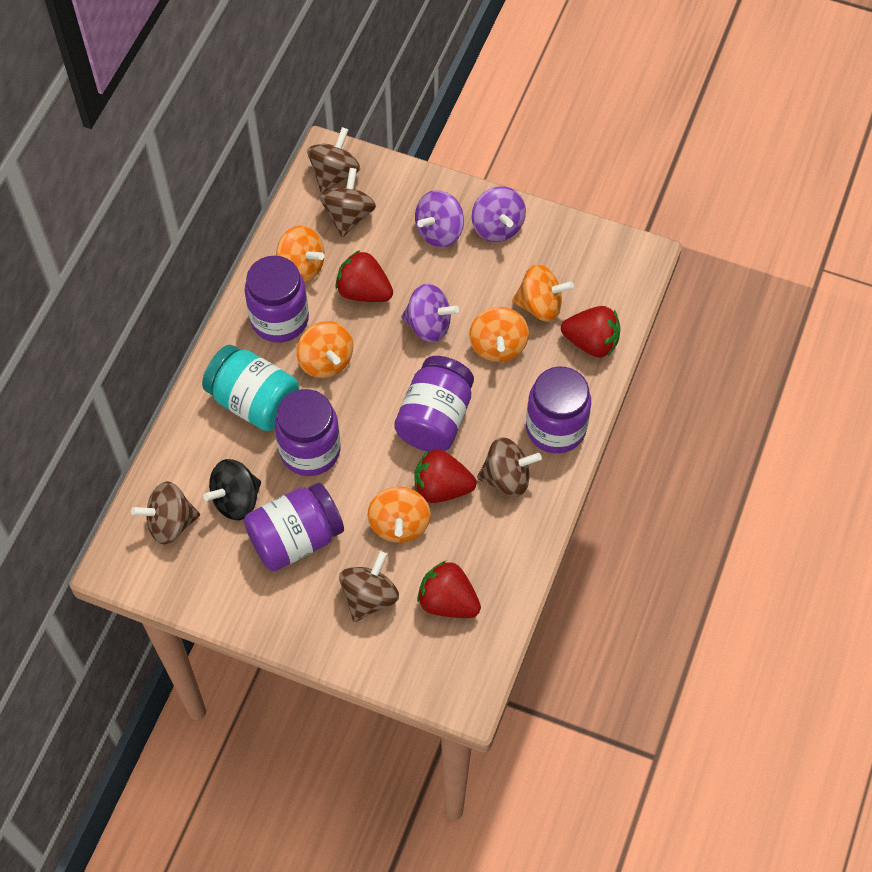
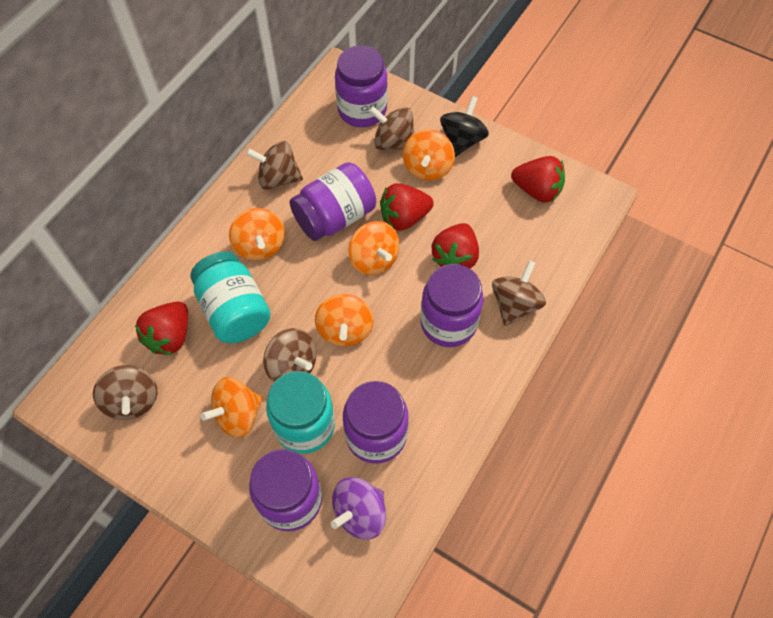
purple spinning top: [401,284,459,343] [415,190,464,248] [472,186,526,242] = 3 -> [331,477,386,540] = 1
turquoise jar: [202,345,299,431] = 1 -> [190,251,271,343] [266,371,335,454] = 2

